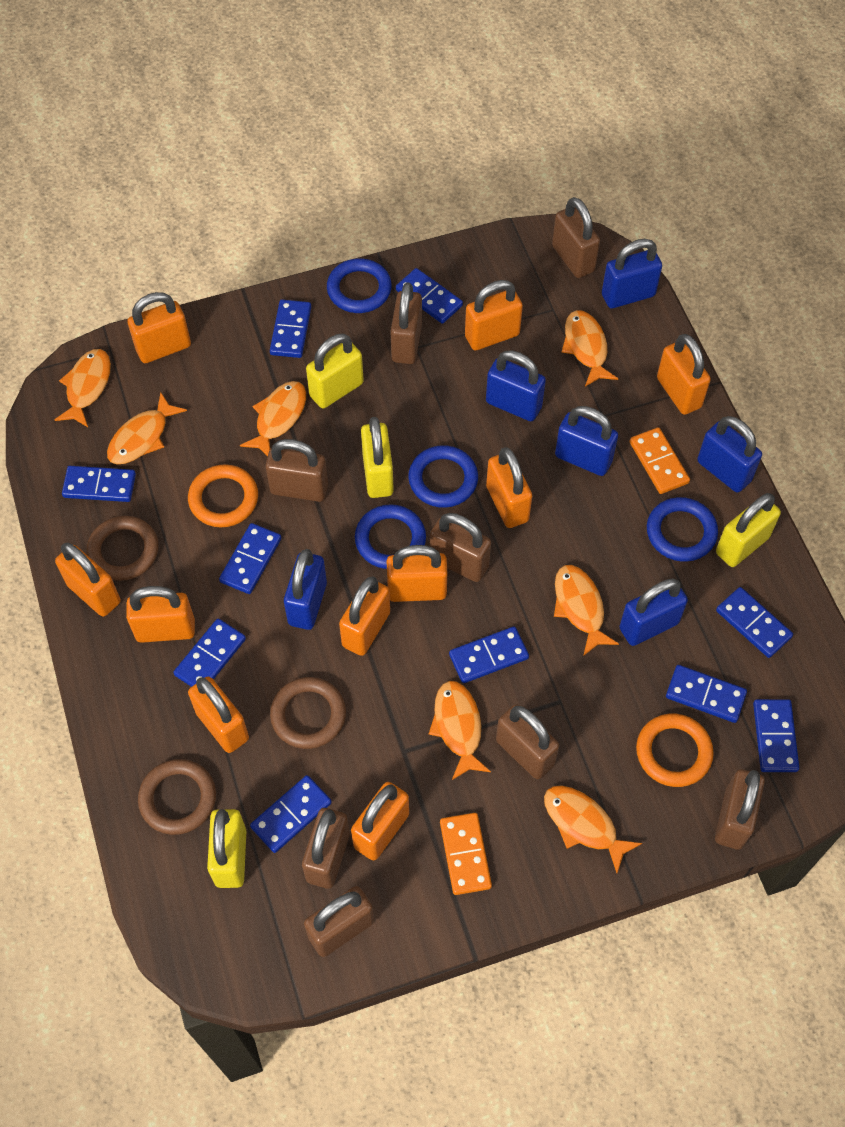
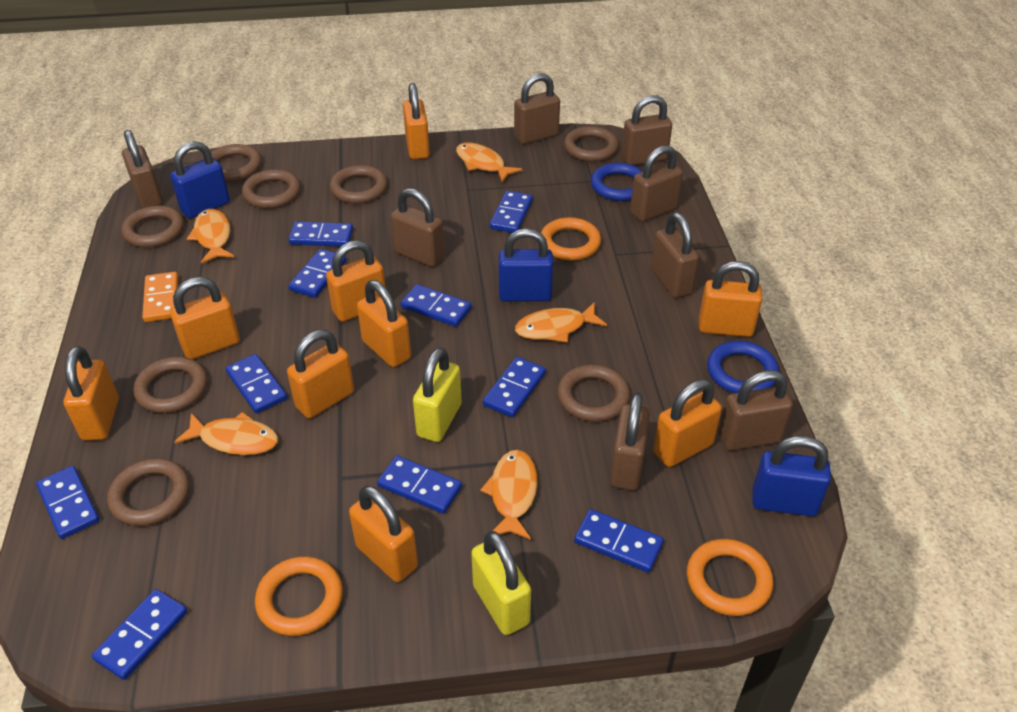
blue padlock: [284,549,327,630] [486,351,546,421] [555,406,618,476] [602,239,662,308] [619,578,688,646] [697,416,762,493] = 6 -> [170,141,230,219] [499,228,553,302] [752,436,831,516] = 3
blue ring: [327,258,392,313] [355,504,426,569] [408,445,478,508] [647,497,718,562] = 4 -> [591,163,643,201] [707,341,779,393] = 2
brown ring: [87,516,159,581] [138,759,216,835] [270,677,346,749] = 3 -> [107,458,189,526] [121,205,184,248] [133,357,207,413] [211,144,262,181] [242,169,301,208] [330,165,387,204] [557,365,630,422] [564,126,619,162] = 8
orange domino: [440,813,492,895] [629,427,690,494] = 2 -> [142,272,178,322] = 1
orange fish: [55,349,111,427] [107,392,187,464] [240,381,306,456] [429,681,491,780] [544,785,642,873] [554,565,619,656] [561,310,618,387] = 7 -> [174,412,278,455] [187,209,234,264] [456,142,522,182] [480,450,538,540] [515,302,607,343] = 5
orange padlock: [55,543,121,617] [126,586,195,643] [127,292,191,363] [188,677,249,753] [339,576,390,656] [351,782,409,860] [387,545,447,602] [465,280,523,350] [486,447,532,528] [657,334,711,415] = 10 -> [64,346,119,440] [170,277,240,359] [287,330,354,418] [326,240,385,322] [349,485,418,582] [357,280,411,367] [403,83,430,159] [653,379,722,467] [699,261,763,337] = 9
orange ring: [188,464,258,528] [636,714,714,787] = 2 -> [255,556,343,636] [541,217,601,260] [687,539,773,616] = 3
yellow padlock: [207,809,246,888] [306,334,364,408] [361,417,394,498] [716,493,781,567] = 4 -> [413,347,462,442] [471,531,531,635] = 2

